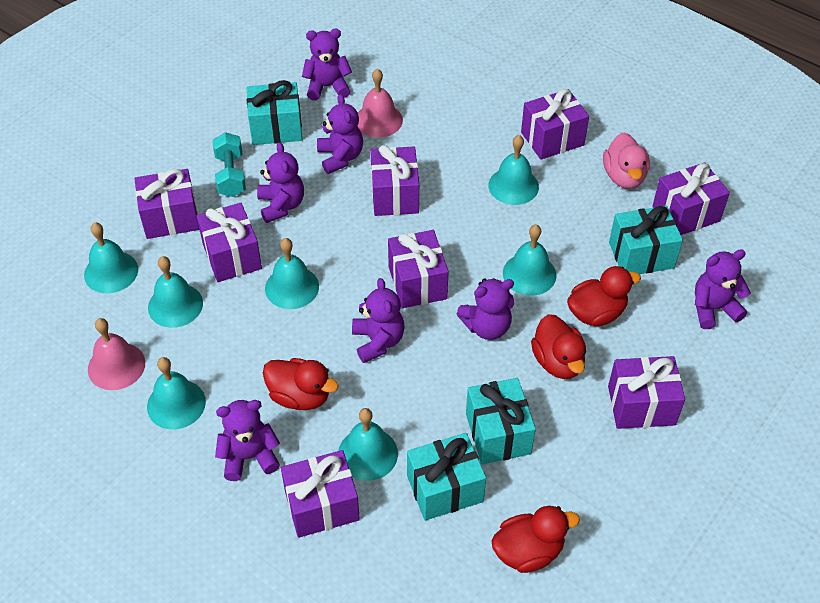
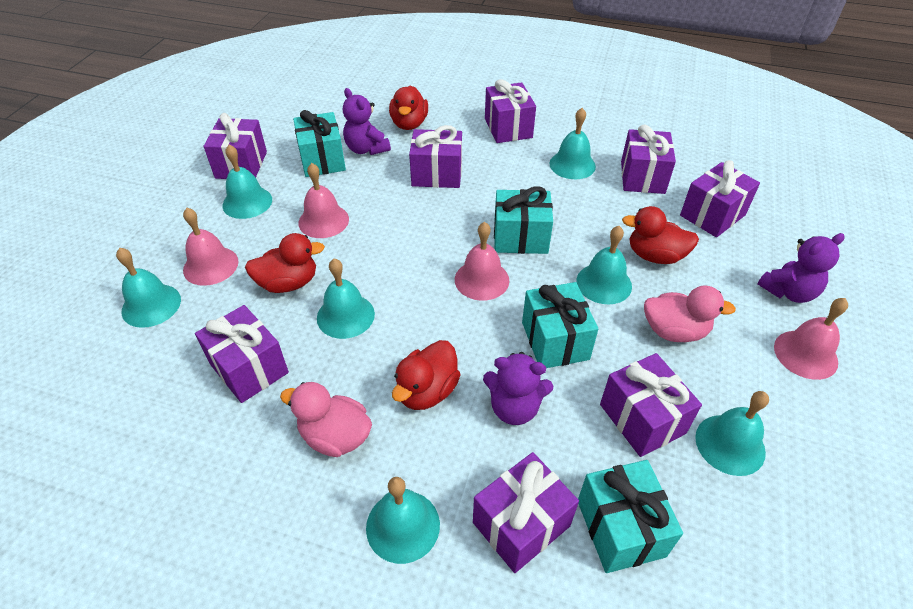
pink bell: [88,318,145,390] [357,69,403,138] = 2 -> [183,208,239,286] [298,163,349,238] [455,222,509,301] [774,298,848,380] = 4
pink duck: [603,132,650,189] = 1 -> [280,382,372,457] [644,286,736,342] = 2
purple teddy bear: [215,400,280,481] [257,142,304,223] [302,29,352,101] [317,94,363,174] [352,278,405,363] [457,278,514,340] [695,249,751,329] = 7 -> [343,88,391,155] [483,352,553,425] [758,233,845,303] = 3
turquoise dumbbell: [212,132,246,197] = 1 -> none = 0

